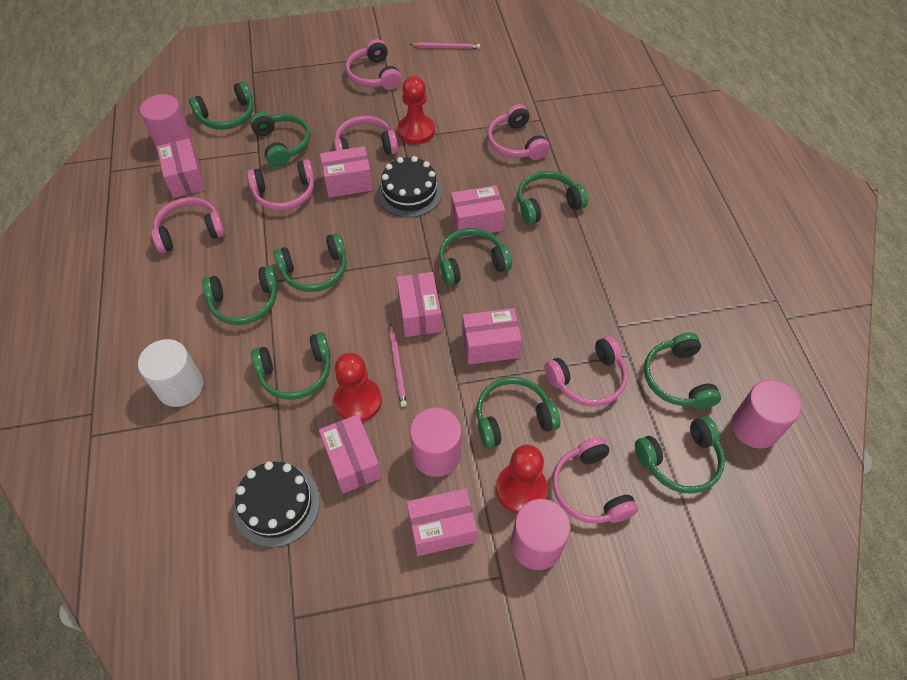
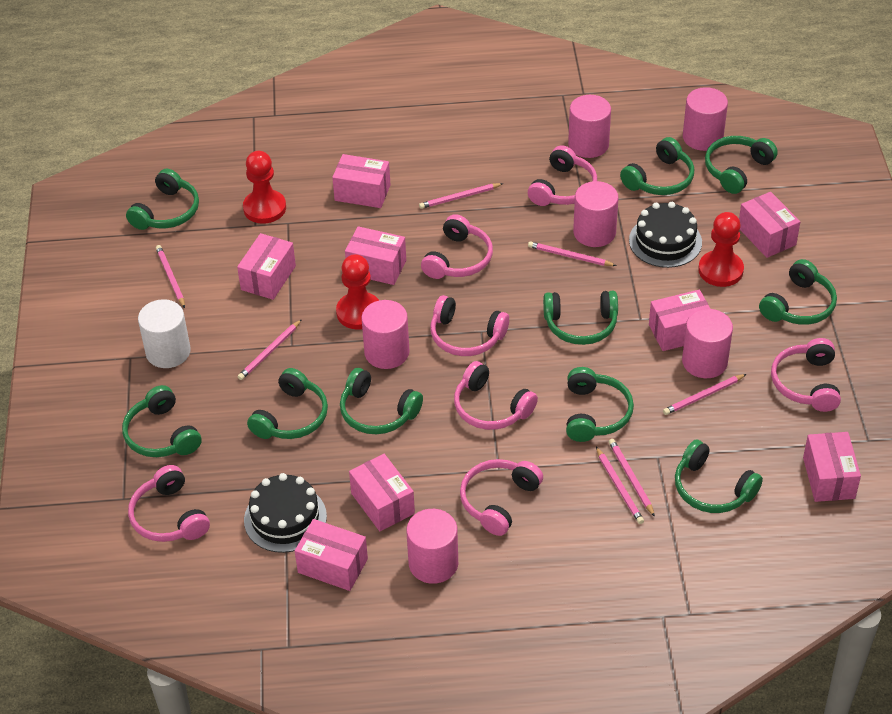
pink box: [157,138,206,198] [319,414,382,494] [320,146,373,198] [396,272,441,337] [407,488,477,556] [451,185,505,238] [462,308,522,365] = 7 -> [237,233,296,300] [295,519,368,591] [332,154,391,208] [345,226,406,285] [349,454,415,531] [649,290,710,351] [739,192,800,258] [803,432,861,502] = 8
pink cylinder: [140,94,192,148] [410,407,461,477] [511,499,571,570] [732,380,801,448] = 4 -> [361,300,410,369] [406,509,458,584] [568,95,611,158] [573,181,619,247] [682,309,733,378] [683,87,728,151] = 6
pink pencil: [390,324,407,407] [409,42,480,49] = 2 -> [156,245,185,308] [238,319,302,380] [419,183,503,209] [528,241,617,266] [596,447,644,524] [609,439,655,517] [663,374,746,415] = 7

